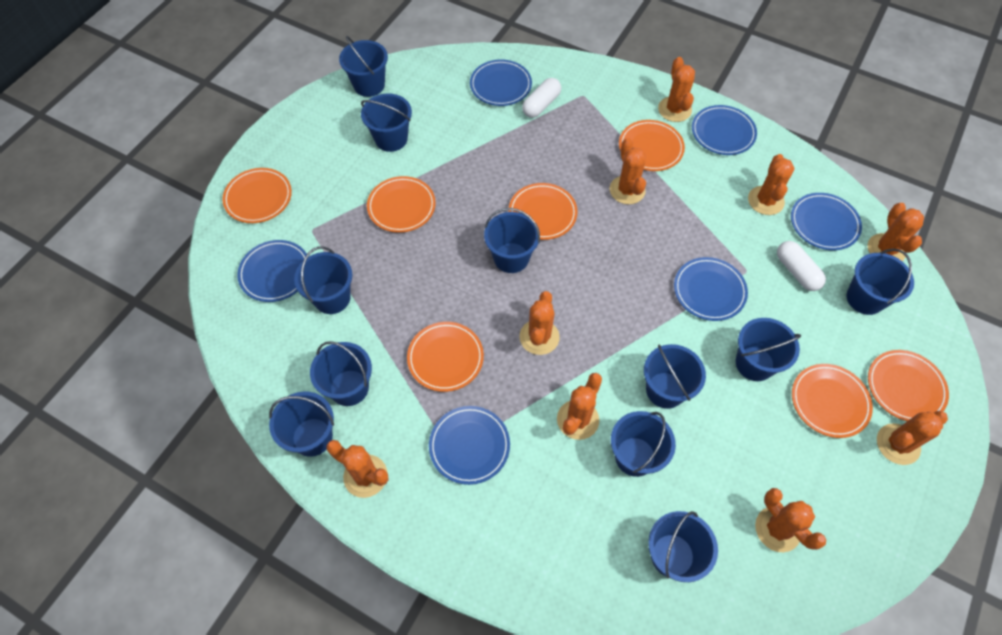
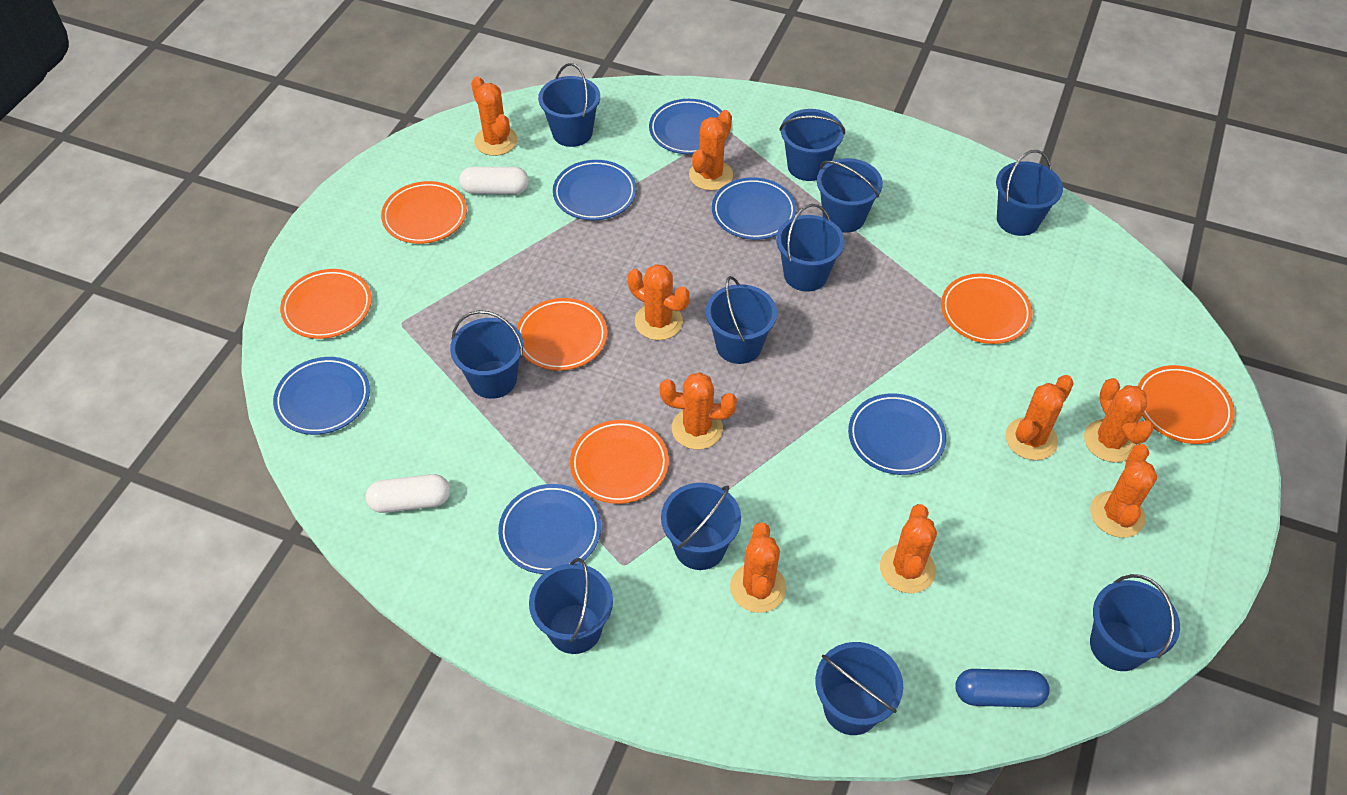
blue capsule: none = 0 -> [955,669,1050,707] = 1
orange plate: [222,168,292,223] [367,176,436,233] [407,322,484,392] [509,183,578,240] [619,120,685,171] [792,364,873,438] [868,350,949,421] = 7 -> [280,269,372,339] [381,181,467,244] [517,298,607,371] [570,420,669,504] [941,273,1033,344] [1138,365,1235,444] = 6

